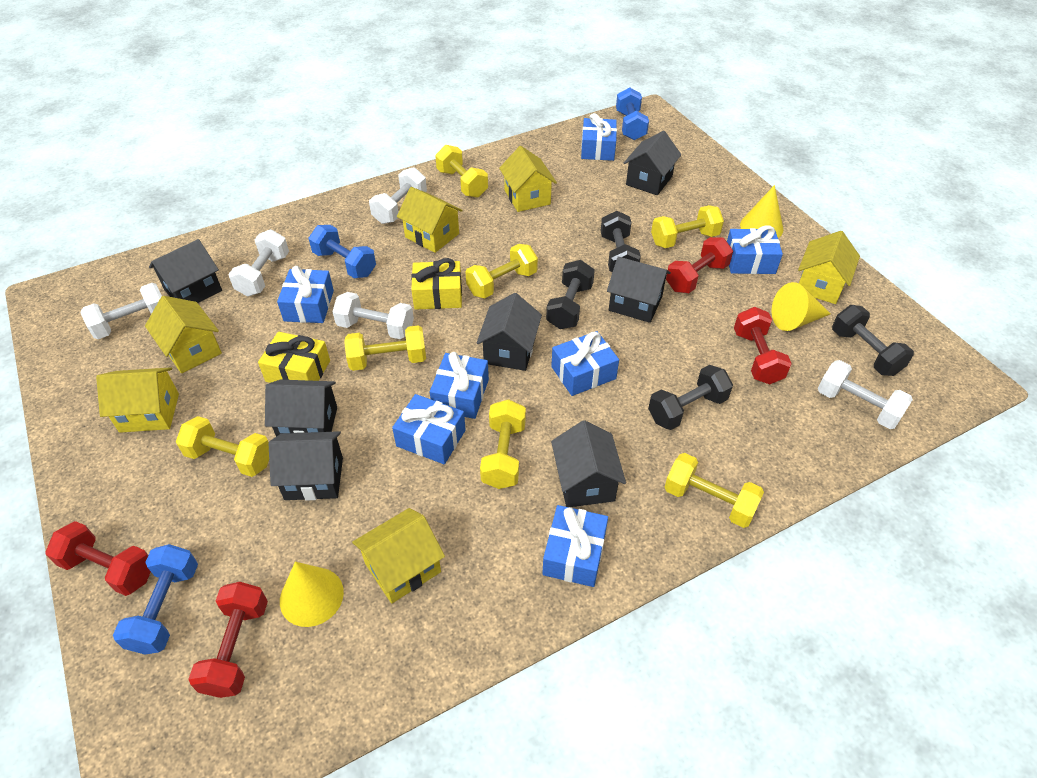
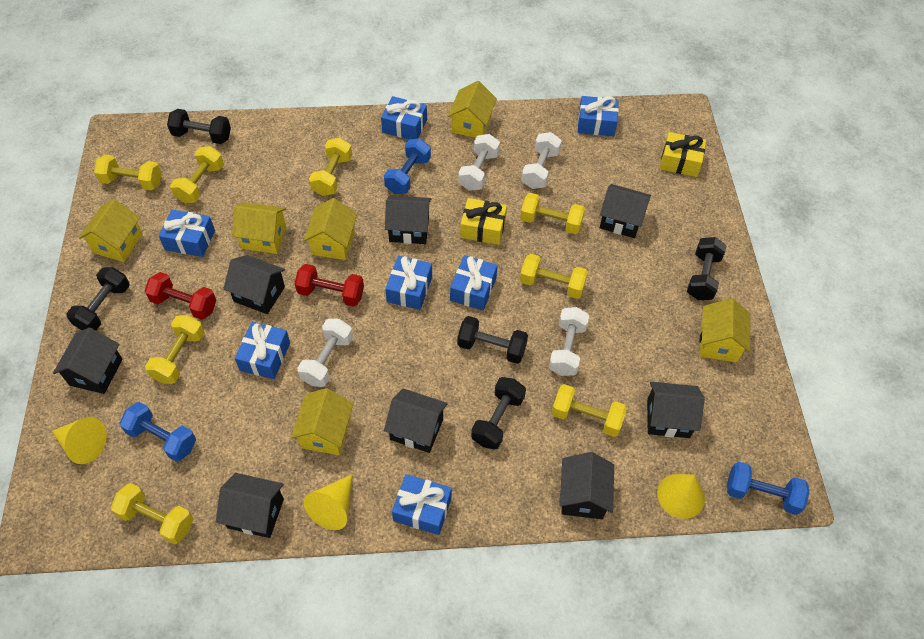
black dumbbell: [546,260,595,329] [601,211,641,272] [648,365,733,430] [832,305,914,376] = 4 -> [66,267,130,330] [167,109,231,144] [457,316,528,364] [471,377,526,450] [687,237,726,300] = 5
black house: [149,239,222,303] [265,380,337,436] [269,431,343,501] [477,293,542,371] [551,420,626,507] [607,257,671,323] [624,131,681,195] = 7 -> [53,327,123,394] [216,473,284,538] [223,255,285,314] [384,388,448,453] [385,196,431,244] [559,452,614,519] [599,184,651,238] [647,382,705,438] = 8
red dumbbell: [46,521,151,596] [188,582,268,698] [666,237,733,293] [734,307,792,384] = 4 -> [145,272,216,320] [295,264,364,307] = 2
white dumbbell: [81,283,162,339] [228,230,289,296] [332,292,414,339] [369,167,427,224] [818,360,913,429] = 5 -> [297,319,353,387] [458,134,500,191] [521,132,562,189] [549,307,589,376] = 4
yellow dumbbell: [176,416,269,477] [344,325,426,371] [435,145,488,198] [465,244,538,299] [480,399,526,489] [651,205,724,248] [665,453,764,528] = 7 -> [94,155,162,191] [111,483,193,544] [145,315,205,384] [170,146,224,203] [309,138,352,196] [520,193,585,234] [520,254,588,299] [552,384,627,437] = 8

